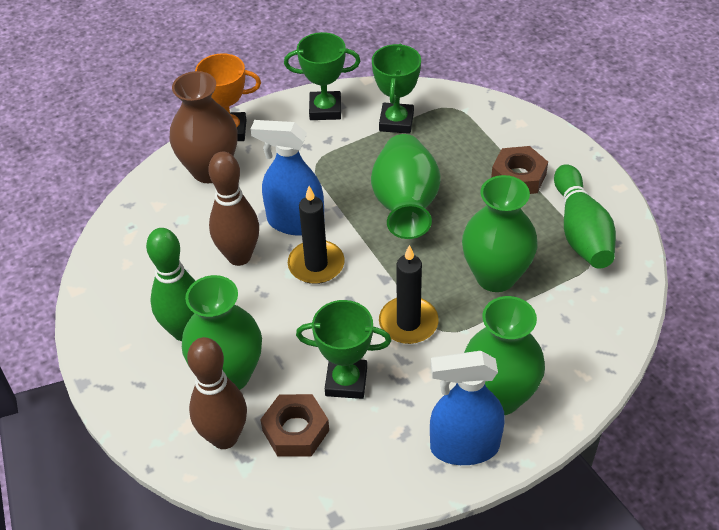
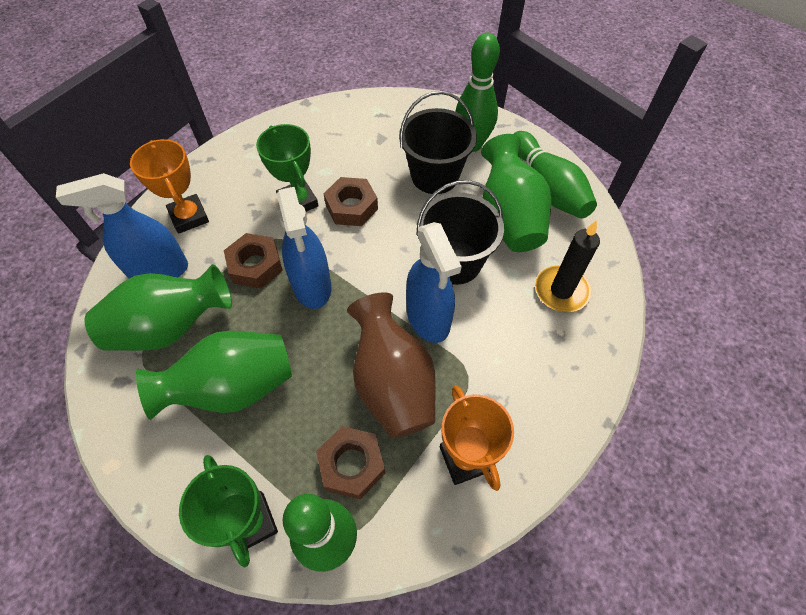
black bucket: none = 0 -> [399,91,477,194] [417,180,504,285] = 2
black candle: [288,186,345,284] [379,245,439,344] = 2 -> [535,220,600,312] = 1
blue spray bottle: [250,120,324,236] [430,351,505,465] = 2 -> [56,173,188,279] [277,187,331,309] [406,222,462,343] = 3
brown bowling pin: [187,337,247,449] [209,152,259,266] = 2 -> none = 0
brown nut: [260,394,329,457] [491,146,548,194] = 2 -> [224,233,283,289] [316,426,385,500] [324,177,378,226] = 3
green bowling pin: [146,228,195,341] [554,164,616,269] = 2 -> [283,494,357,572] [455,33,500,152] [514,131,597,219] = 3
green trophy: [284,32,361,120] [296,300,391,399] [372,43,421,134] = 3 -> [179,455,278,567] [256,124,319,212] = 2
green vase: [182,275,262,390] [371,134,441,239] [462,175,538,292] [464,296,545,415] = 4 -> [85,264,232,351] [136,331,292,420] [481,134,551,252] = 3
orange trophy: [195,53,261,141] = 1 -> [130,139,209,234] [440,385,514,491] = 2

